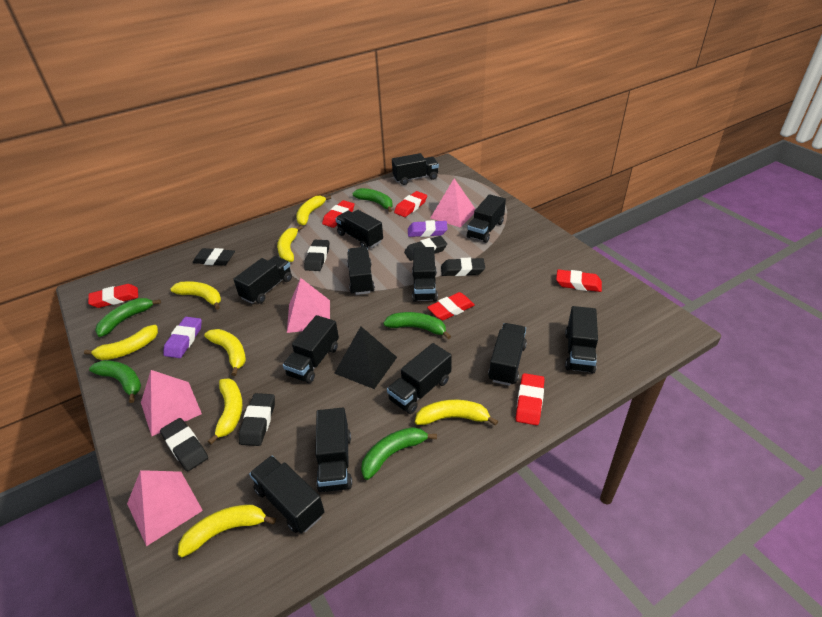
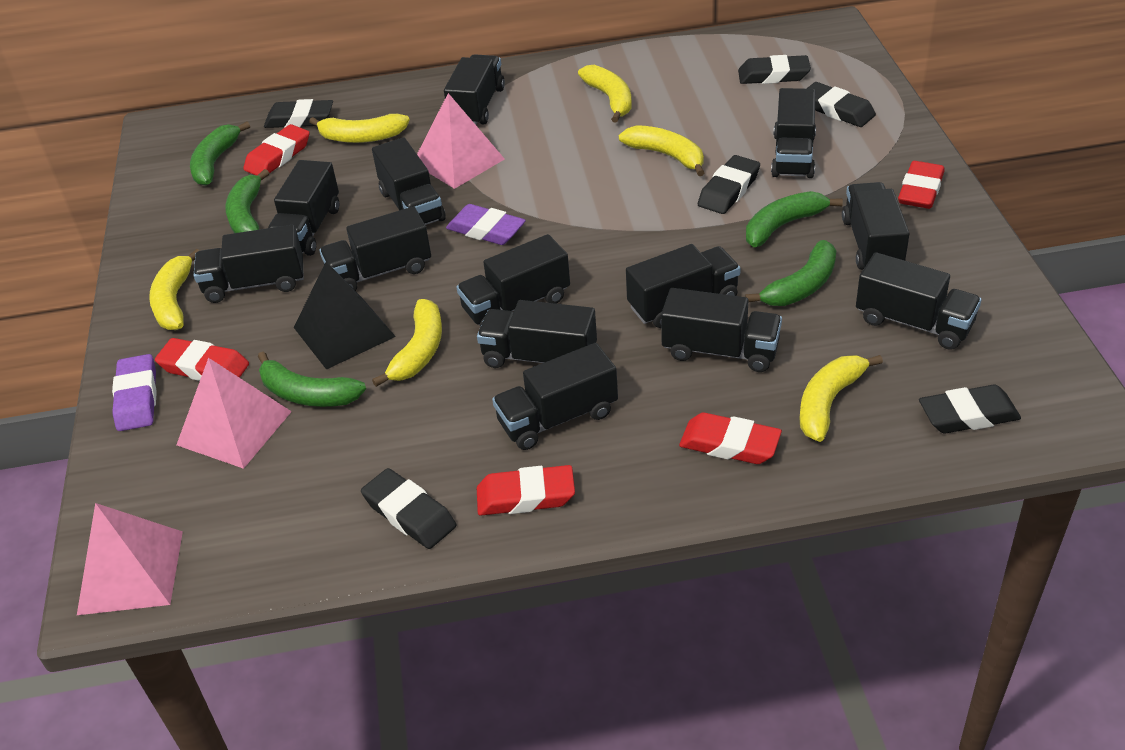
black truck: [233,256,292,304] [249,456,325,533] [283,315,339,383] [315,408,352,492] [335,210,383,248] [347,247,375,295] [387,343,452,414] [392,153,439,185] [412,247,438,302] [467,194,506,243] [488,323,527,386] [565,306,598,373] = 12 -> [194,225,303,303] [268,160,339,256] [319,207,431,291] [372,137,446,225] [444,54,505,125] [457,234,570,327] [477,300,597,368] [492,343,618,450] [626,244,741,328] [661,288,782,372] [771,88,816,178] [842,182,910,270] [856,252,982,350] = 13
pink pyramid: [127,470,203,546] [141,370,202,436] [287,278,330,333] [431,179,476,228] = 4 -> [77,503,183,615] [176,358,292,469] [417,93,505,189] = 3
red eraser: [88,284,138,308] [322,200,354,228] [394,191,427,217] [427,292,475,320] [516,373,545,425] [556,269,602,292] = 6 -> [155,338,249,381] [243,124,310,175] [477,465,575,516] [679,413,782,464] [898,161,944,209] = 5
yellow banana: [84,325,158,360] [171,281,221,310] [178,505,276,557] [204,329,246,376] [208,379,243,445] [277,225,303,262] [296,195,331,226] [415,400,498,426] = 8 -> [149,249,200,330] [309,114,410,143] [372,299,442,387] [578,65,632,123] [619,125,705,176] [799,355,883,442] = 6

